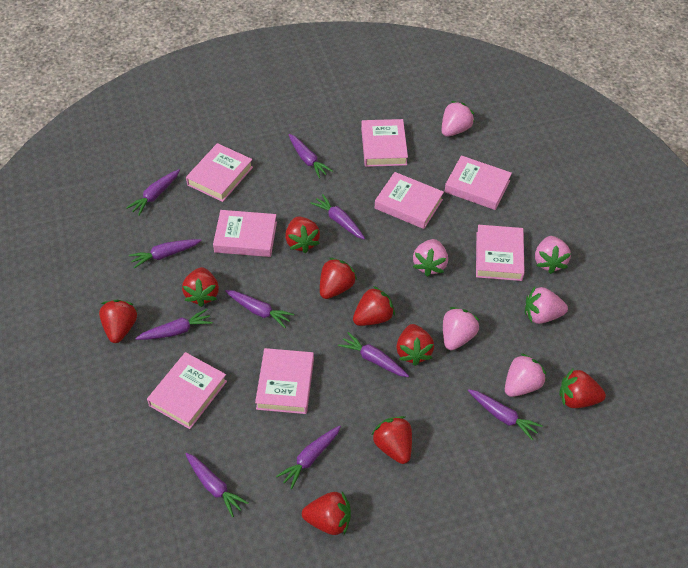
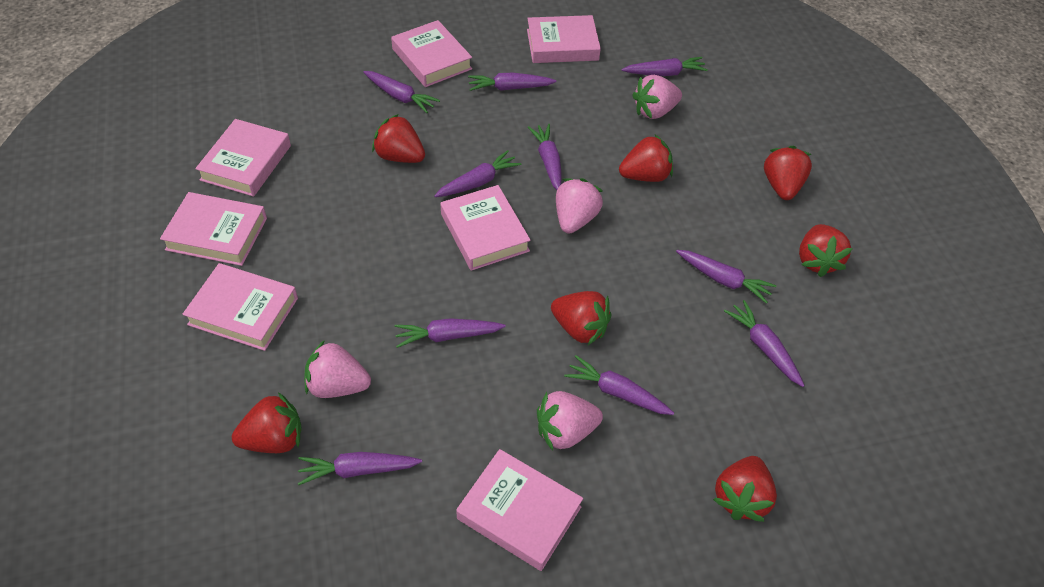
pink book: [147,352,227,429] [186,143,253,202] [213,210,277,257] [255,348,314,414] [361,119,408,167] [375,172,444,229] [444,155,512,210] [476,225,525,281] = 8 -> [160,192,267,266] [182,263,298,351] [195,119,291,197] [391,20,472,87] [441,185,531,271] [456,449,583,571] [527,15,601,63] = 7
pink strawberry: [413,239,448,277] [442,101,475,137] [443,307,480,350] [505,353,546,397] [525,287,568,324] [535,236,571,274] = 6 -> [304,340,371,398] [537,391,603,451] [556,178,603,234] [633,75,682,119] = 4
red strawberry: [99,300,137,343] [182,267,219,307] [285,216,320,253] [302,492,351,535] [320,258,357,299] [353,286,395,326] [372,416,412,464] [396,324,434,366] [559,369,606,408] = 9 -> [232,392,302,453] [372,114,425,163] [551,291,612,345] [619,135,673,182] [713,456,777,522] [764,145,812,200] [799,224,853,277] = 7

